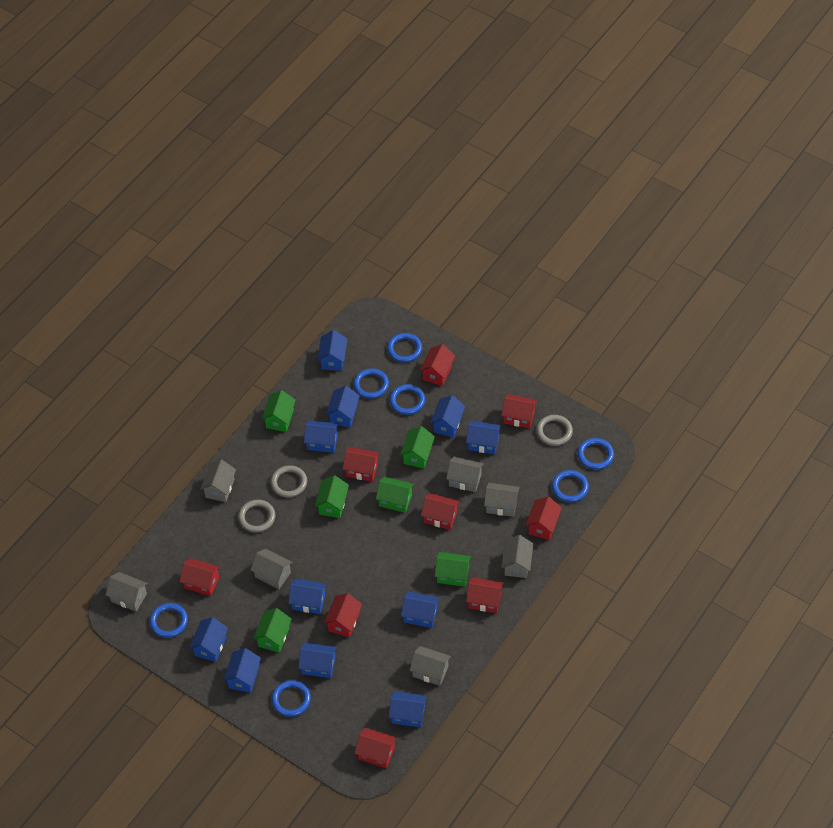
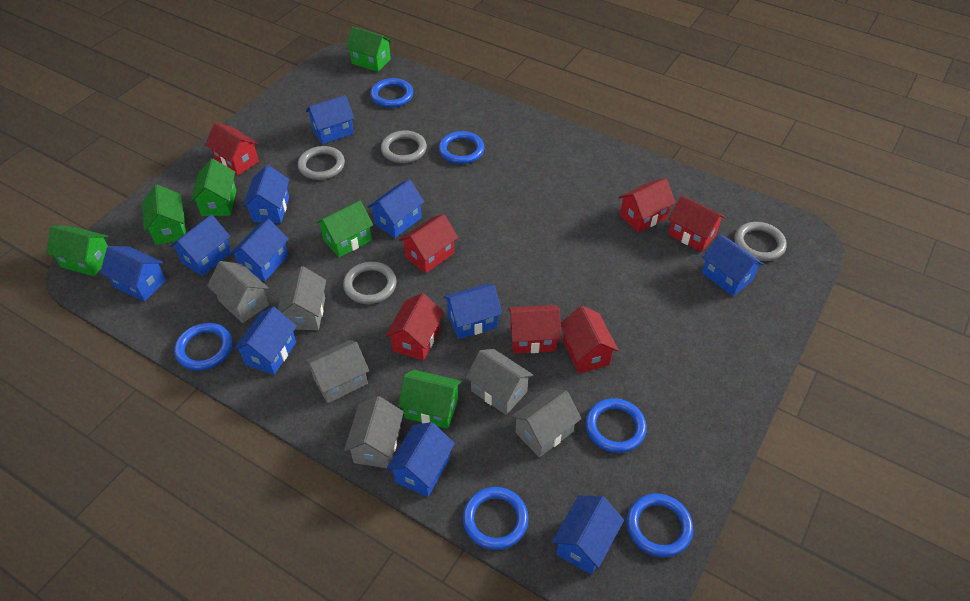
blue ring: [150,603,188,638] [271,680,311,717] [354,368,389,399] [387,333,422,362] [390,384,425,415] [552,470,589,502] [578,438,614,470] = 7 -> [174,323,232,371] [370,78,413,108] [439,131,484,164] [463,487,529,550] [585,398,647,453] [626,493,693,557] = 6
grey house: [106,572,148,612] [200,459,236,502] [250,549,293,589] [410,646,451,686] [446,457,484,492] [484,483,520,517] [501,535,534,578] = 7 -> [207,261,269,323] [278,266,326,330] [305,340,369,403] [344,396,404,468] [466,349,533,415] [511,388,581,457] = 6
grey ring: [238,500,276,532] [271,465,307,498] [537,415,573,446] = 3 -> [298,146,345,180] [343,262,397,304] [381,130,427,163] [734,222,787,261] = 4
red house: [179,558,220,596] [324,593,362,638] [343,447,379,482] [354,727,397,768] [419,344,455,386] [421,493,460,530] [466,577,504,613] [501,394,537,429] [526,497,562,540] = 9 -> [205,122,259,176] [385,293,444,361] [399,214,458,273] [508,305,561,354] [561,305,619,374] [619,178,676,233] [668,195,726,252] = 7

